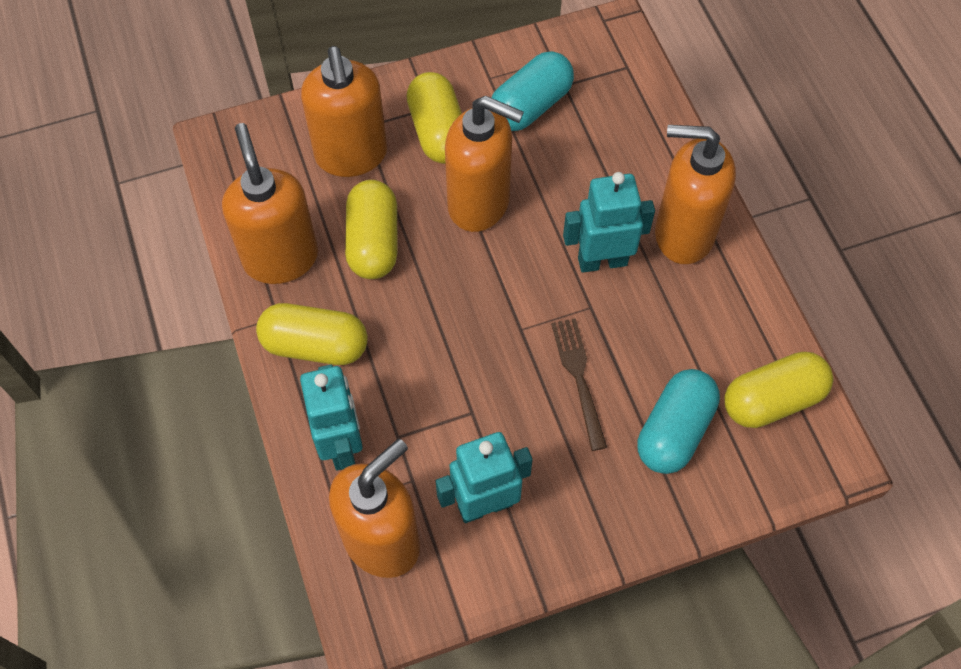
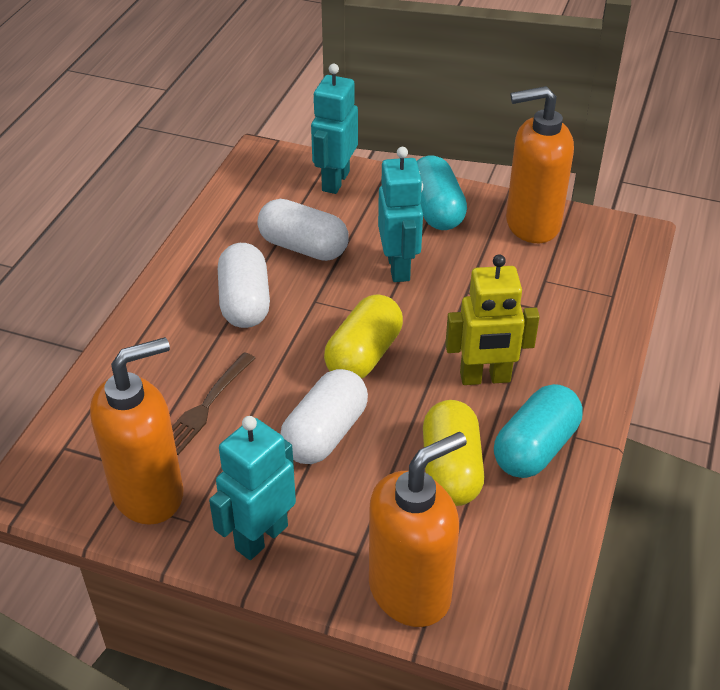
orange soap dispenser: [222,123,318,284] [301,46,387,177] [329,439,420,578] [445,96,524,232] [655,125,736,264] = 5 -> [90,337,183,525] [369,432,467,627] [506,86,574,243] = 3
white capsule: none = 0 -> [218,243,270,328] [257,199,349,261] [281,369,368,464] = 3
yellow capsule: [256,303,368,365] [345,180,398,279] [407,72,462,164] [724,352,833,428] = 4 -> [324,294,403,379] [423,400,484,506] = 2
yellow robot: none = 0 -> [445,254,540,385] = 1

